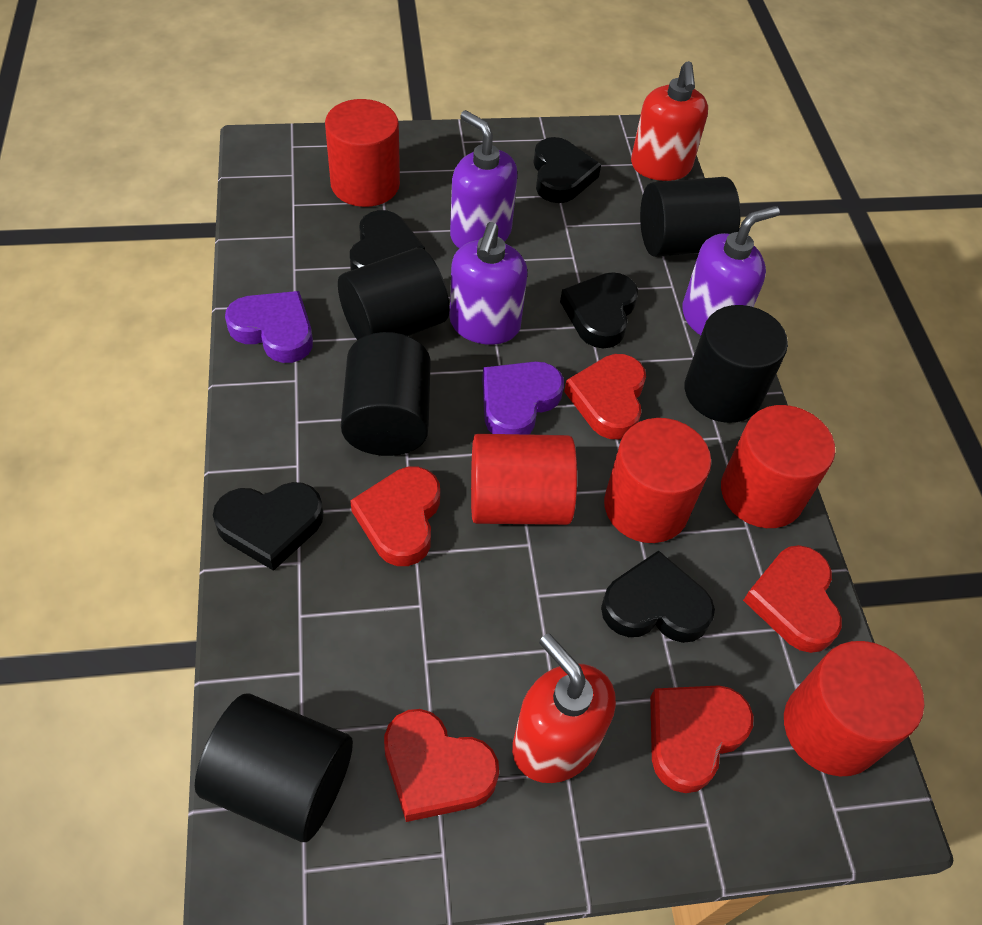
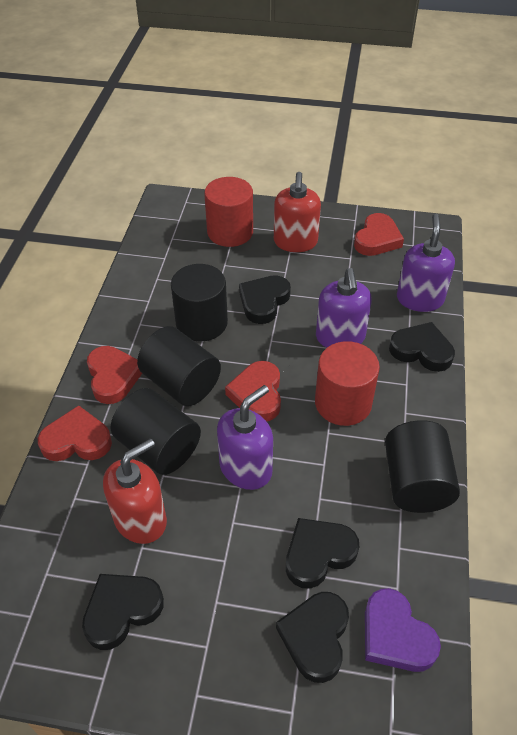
black cylinder: [195,693,353,842] [338,248,450,340] [341,332,431,456] [640,177,741,257] [685,305,788,423] = 5 -> [111,388,201,475] [137,326,221,406] [171,264,228,342] [385,420,460,513] = 4
purple heart: [225,291,313,363] [482,361,564,435] = 2 -> [365,588,441,672] = 1
red cylinder: [325,99,400,207] [471,434,577,525] [604,418,711,543] [721,405,835,528] [784,641,924,776] = 5 -> [204,177,253,247] [315,341,380,426] = 2
red heart: [350,467,440,566] [384,709,499,822] [564,354,646,439] [650,685,754,793] [743,545,842,653] = 5 -> [38,405,112,461] [87,346,142,404] [225,361,281,421] [354,213,404,256] = 4

